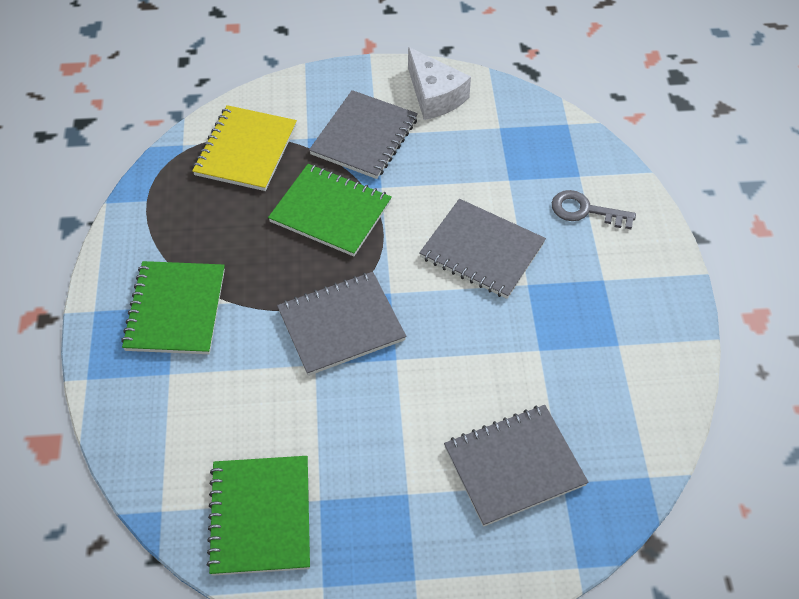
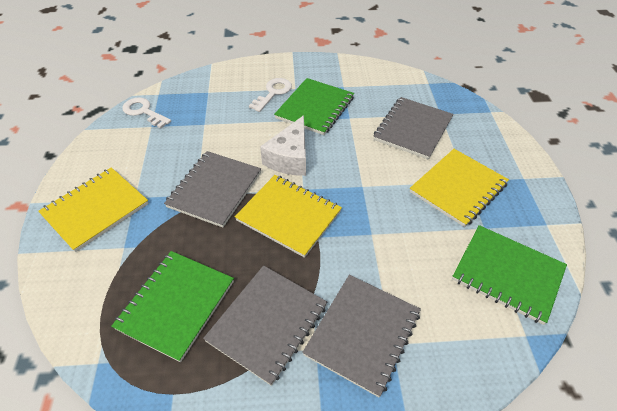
grey key: [552,190,636,229] = 1 -> none = 0
white key: none = 0 -> [122,97,171,129] [249,78,292,112] = 2
yellow notebook: [192,105,297,191] = 1 -> [38,167,149,252] [235,175,342,258] [410,149,509,227] = 3

